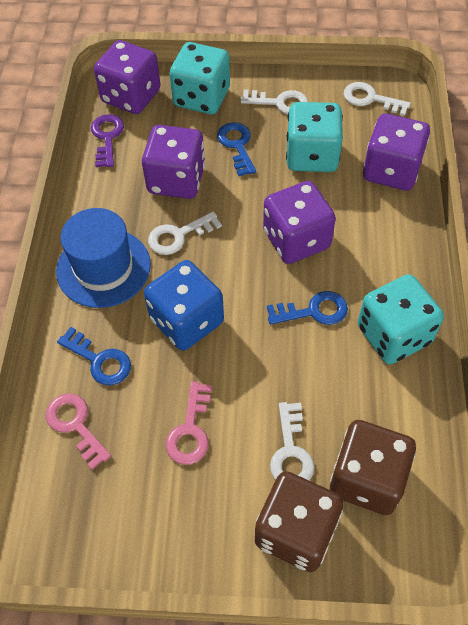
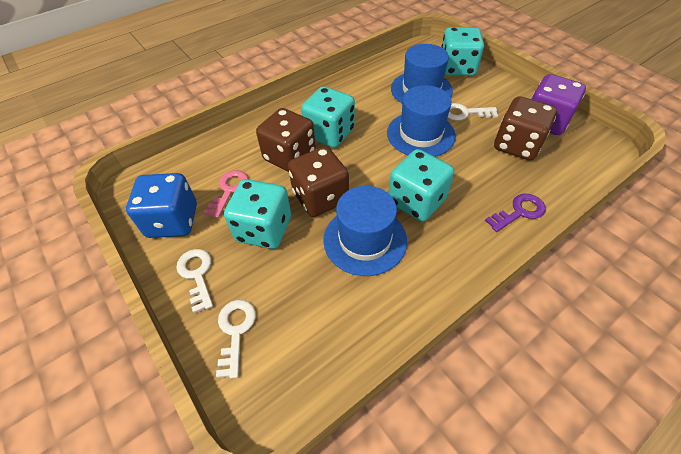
blue hat: [56,208,151,308] = 1 -> [323,186,407,276] [387,85,456,157] [391,44,453,103] = 3
blue key: [57,327,131,385] [217,122,256,176] [267,291,348,325] = 3 -> none = 0
brown dice: [255,471,344,572] [330,420,416,515] = 2 -> [256,108,316,172] [288,147,349,217] [494,96,557,160] = 3
pink key: [46,393,111,470] [165,382,212,465] = 2 -> [204,170,248,218] = 1
purple dice: [94,40,161,114] [142,125,205,199] [263,181,336,264] [363,113,430,191] = 4 -> [532,74,586,135] = 1
turquoise dice: [169,42,230,114] [286,102,343,172] [358,274,444,364] = 3 -> [224,179,291,249] [301,86,355,148] [388,149,454,222] [442,27,484,76] = 4
white key: [148,211,222,255] [241,89,308,114] [270,402,314,480] [344,82,411,116] = 4 -> [176,249,213,313] [216,300,256,379] [447,103,498,121] = 3

